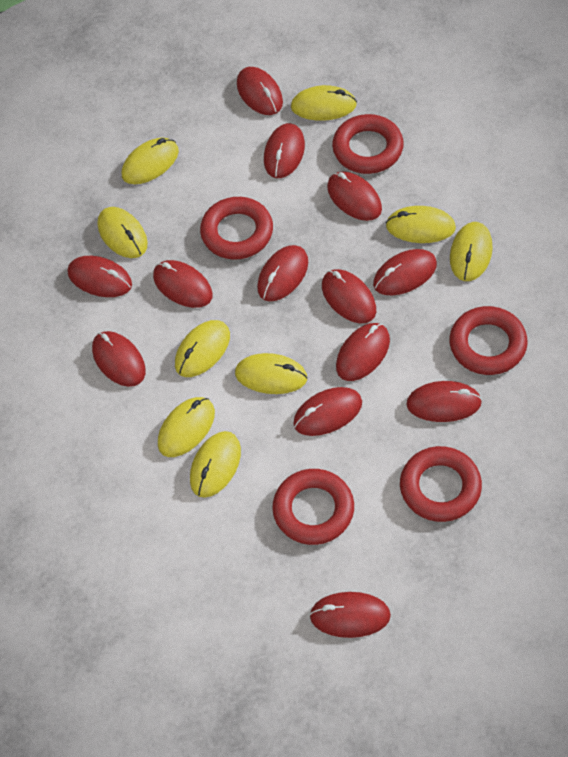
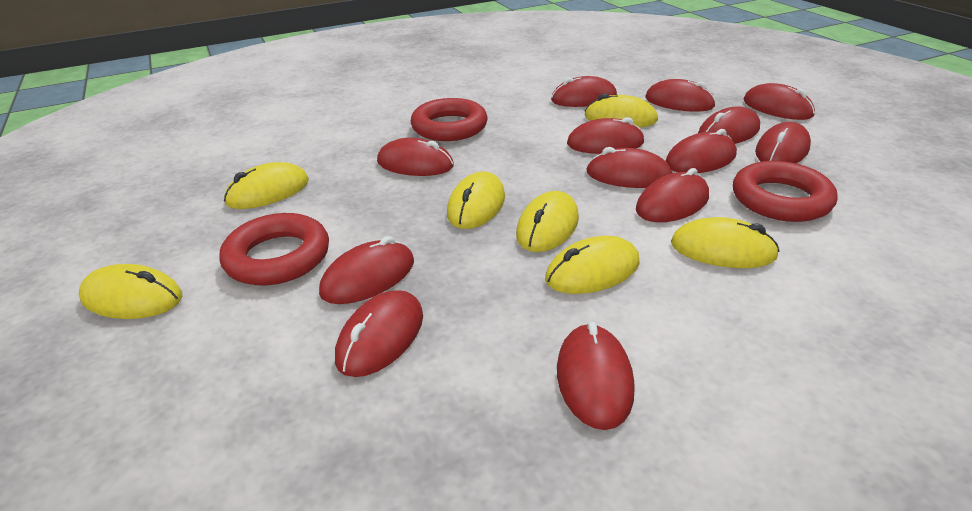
red ring: [200,197,273,259] [272,469,354,545] [332,114,404,174] [400,446,482,522] [449,306,528,375] = 5 -> [220,213,329,286] [411,98,488,141] [733,161,838,222] = 3
yellow mouse: [98,207,148,258] [122,138,179,184] [158,397,215,457] [175,320,230,377] [190,431,241,498] [235,353,308,394] [291,85,357,121] [386,206,456,243] [450,222,493,281] = 9 -> [79,264,182,319] [224,162,309,209] [447,172,505,229] [516,191,579,252] [545,236,640,294] [585,93,658,127] [671,217,780,268] = 7

